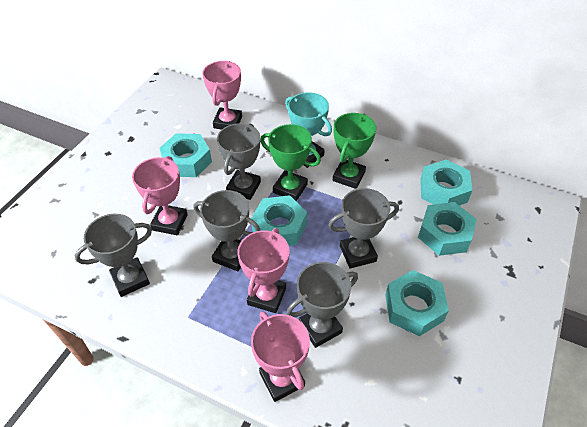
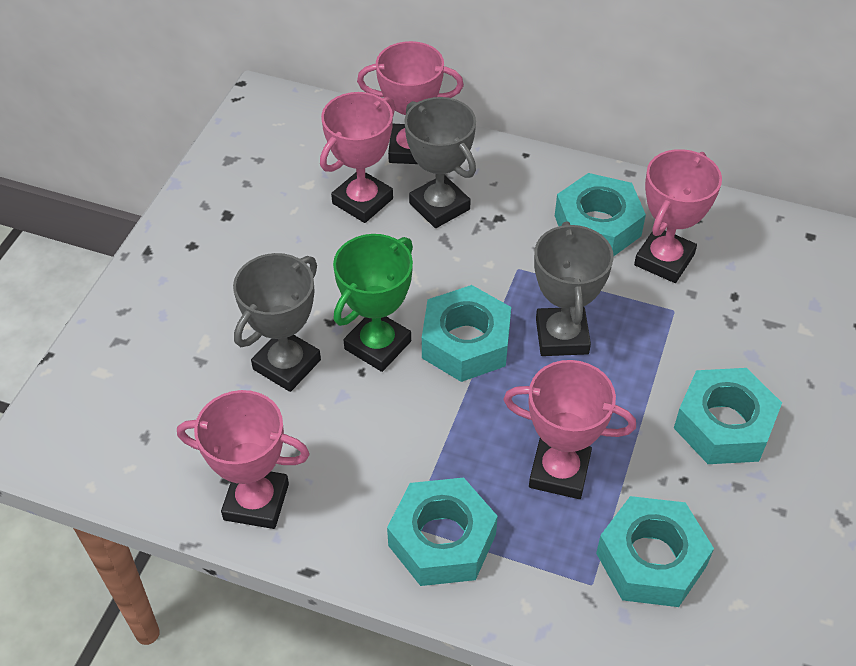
green trophy: [260,124,321,201] [333,113,376,189] = 2 -> [333,234,413,372] = 1
grey trophy: [75,214,152,297] [194,190,260,271] [217,123,261,200] [286,262,358,348] [328,188,399,269] = 5 -> [233,253,321,392] [404,97,476,228] [534,221,614,356] = 3
pink trophy: [132,156,188,235] [202,61,242,130] [237,228,289,313] [251,311,310,402] = 4 -> [177,390,310,529] [320,92,395,223] [357,41,464,164] [503,360,636,499] [634,149,722,283] = 5
turquoise trophy: [285,92,332,168] = 1 -> none = 0

